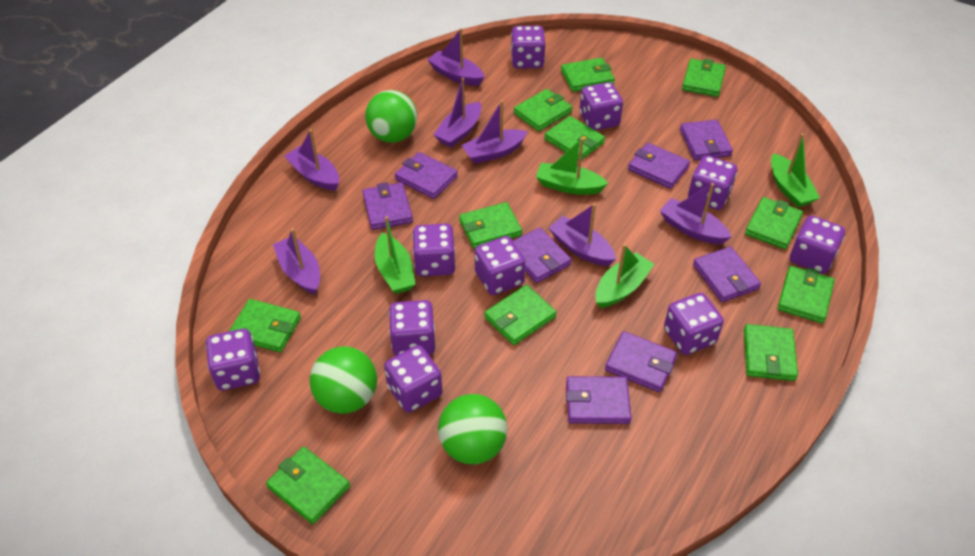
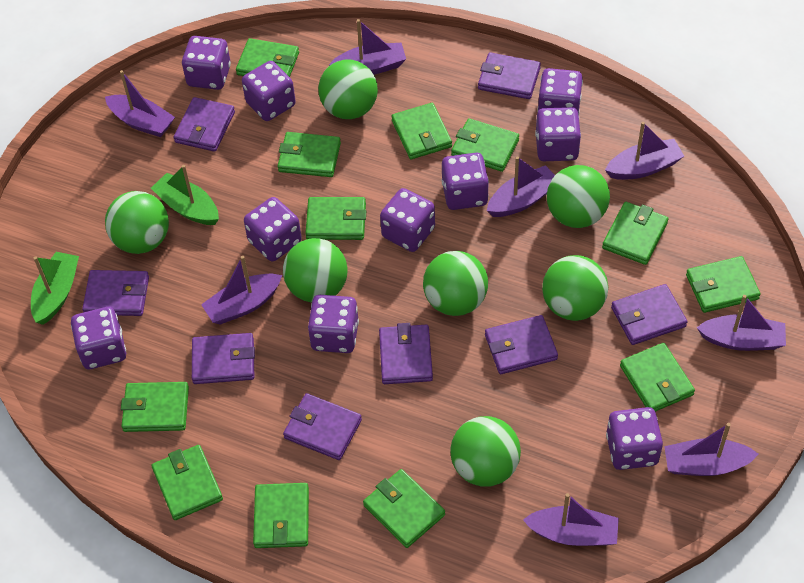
green ball: [310,347,377,414] [365,90,417,143] [438,394,507,464] = 3 -> [105,191,169,254] [283,238,348,302] [318,60,378,119] [423,251,488,316] [450,416,521,487] [542,255,608,321] [547,165,610,228] = 7
green boat: [375,216,415,294] [536,138,609,195] [595,244,655,308] [771,133,820,207] = 4 -> [31,252,79,325] [151,165,219,225] = 2
green wallet: [228,299,301,353] [266,447,350,524] [459,202,522,249] [484,285,556,345] [514,89,572,131] [544,116,605,160] [561,58,615,92] [682,59,726,97] [744,324,798,381] [745,197,803,249] [778,266,835,323] = 11 -> [121,382,189,432] [151,445,223,520] [236,38,299,77] [253,483,309,548] [277,132,341,177] [305,197,366,240] [363,469,445,548] [391,103,452,159] [451,118,519,172] [602,202,668,265] [620,343,695,412] [686,256,761,313] = 12
purple boat: [273,228,320,295] [285,129,339,191] [428,28,484,86] [433,78,482,147] [462,100,528,164] [549,203,616,266] [660,183,731,244] = 7 -> [105,70,175,137] [201,256,282,325] [329,19,406,75] [487,156,555,217] [523,493,619,546] [605,122,684,180] [664,423,758,476] [696,295,786,351] = 8

